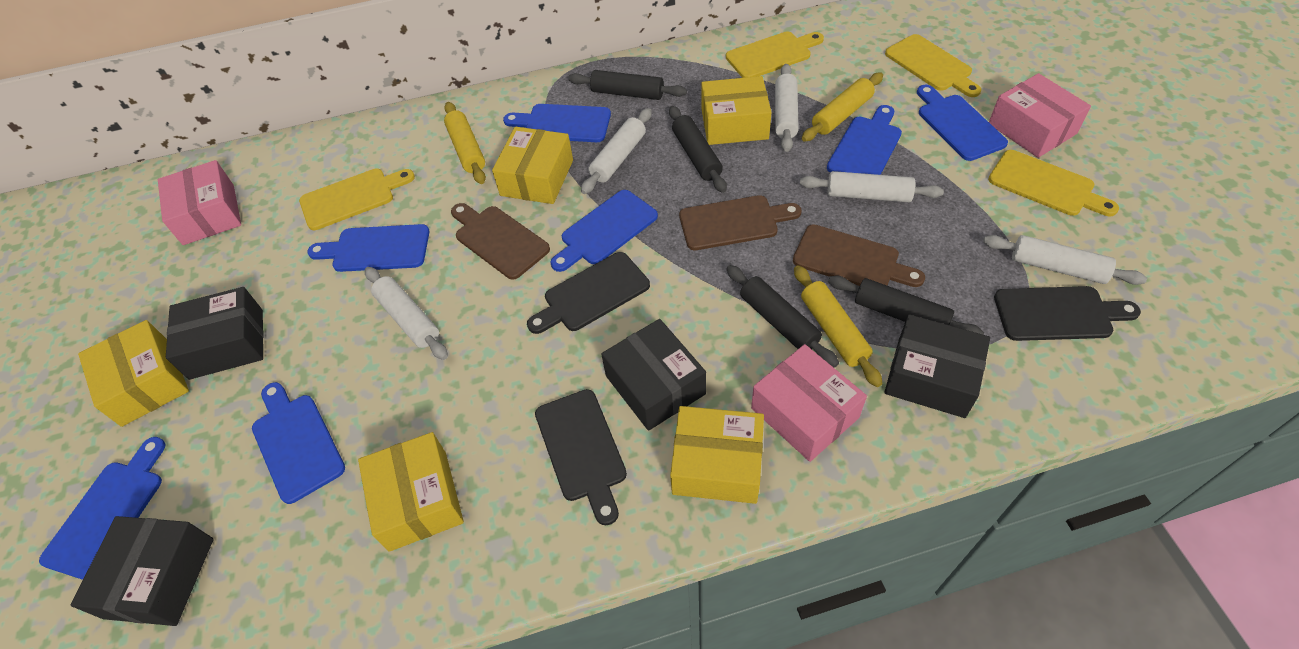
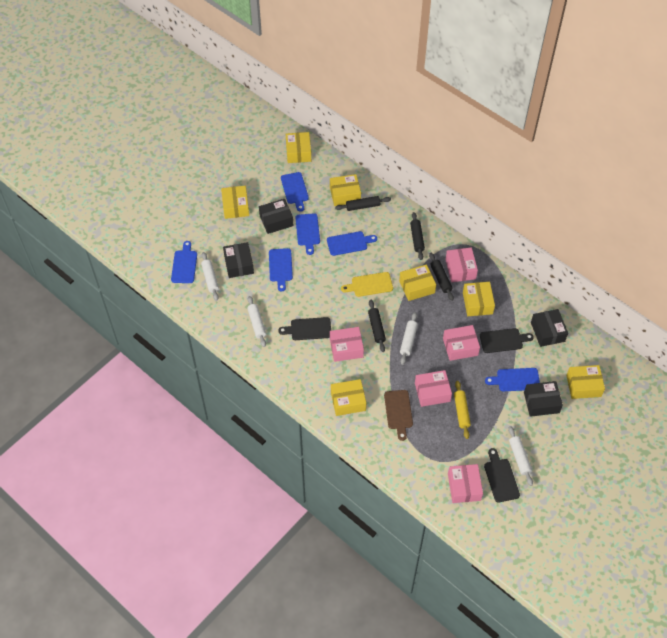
blue cutting board: [39,437,165,580] [252,382,345,504] [307,224,429,272] [503,104,611,142] [550,190,658,272] [827,105,902,175] [917,85,1008,161] = 7 -> [171,241,197,283] [269,248,293,292] [281,172,309,212] [295,213,320,255] [327,231,377,256] [485,368,540,391] = 6
brown cutting board: [451,203,550,280] [679,195,801,250] [793,224,925,287] = 3 -> [384,390,413,441] = 1
pink box: [158,160,241,245] [751,344,867,462] [989,73,1091,158] = 3 -> [330,327,364,362] [415,370,452,407] [443,325,480,361] [445,247,478,282] [448,464,483,503] = 5
white rolling pin: [365,267,448,360] [581,108,652,194] [775,64,799,152] [800,171,944,202] [983,235,1147,285] = 5 -> [201,252,219,301] [247,296,266,347] [400,312,418,365] [508,426,533,486] = 4
yellow box: [78,320,189,427] [358,432,464,552] [492,127,573,204] [670,406,764,504] [701,76,772,145] = 5 -> [221,186,249,219] [286,132,311,163] [330,174,361,206] [331,379,366,416] [399,264,436,301] [463,282,495,316] [566,365,605,399] = 7
yellow cutting board: [299,169,415,230] [726,31,824,78] [885,34,982,97] [988,150,1119,216] = 4 -> [341,272,393,297] = 1
yellow rolling pin: [444,102,486,184] [794,265,883,387] [802,72,883,142] = 3 -> [454,381,471,439] = 1

